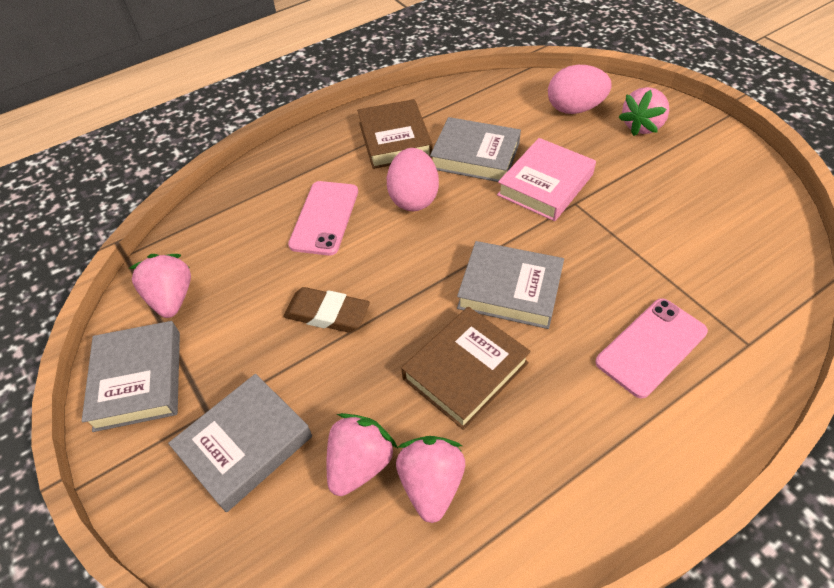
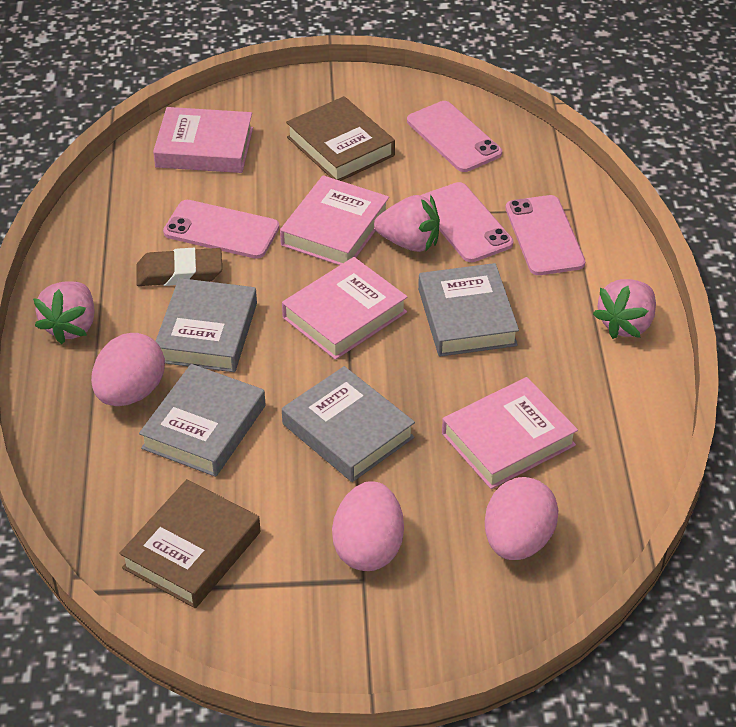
pink book: [497,138,596,221] = 1 -> [153,107,253,173] [280,175,389,265] [282,257,407,360] [442,377,578,489] = 4
pink egg: [387,148,439,211] [548,65,612,114] = 2 -> [91,333,165,406] [332,481,404,571] [485,477,559,560] = 3
pink phone: [288,181,358,256] [595,298,708,399] = 2 -> [163,200,279,259] [407,101,502,172] [420,182,513,262] [506,195,585,275] = 4
pink strawberry: [129,254,191,318] [327,413,398,496] [396,436,465,523] [618,87,669,136] = 4 -> [33,281,94,344] [374,195,440,252] [593,279,656,339] = 3

